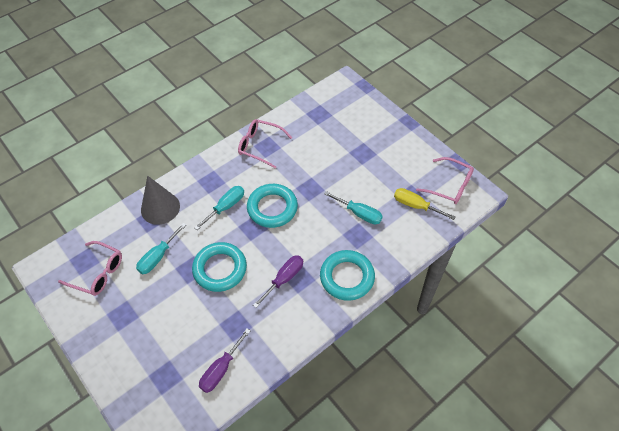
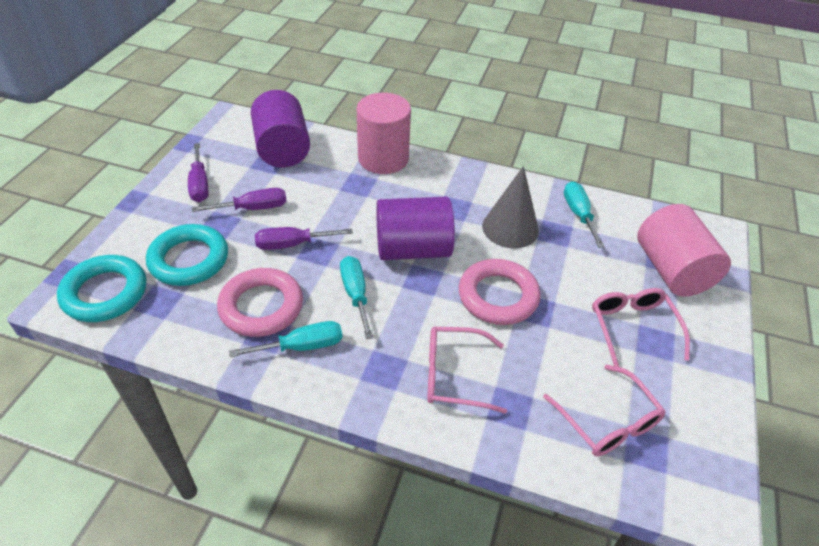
pink cylinder: none = 0 -> [357,93,411,174] [637,204,731,296] = 2
pink ring: none = 0 -> [217,268,303,337] [459,259,541,325] = 2
purple cylinder: none = 0 -> [251,90,310,168] [376,197,455,260] = 2
purple screwdriver: [199,328,251,393] [253,255,303,308] = 2 -> [188,143,208,202] [192,188,287,212] [255,227,353,250] = 3
turquoise ring: [192,242,247,292] [247,184,298,228] [320,250,375,301] = 3 -> [57,255,146,322] [146,224,228,286] = 2
yellow screwdriver: [394,188,455,220] = 1 -> none = 0

